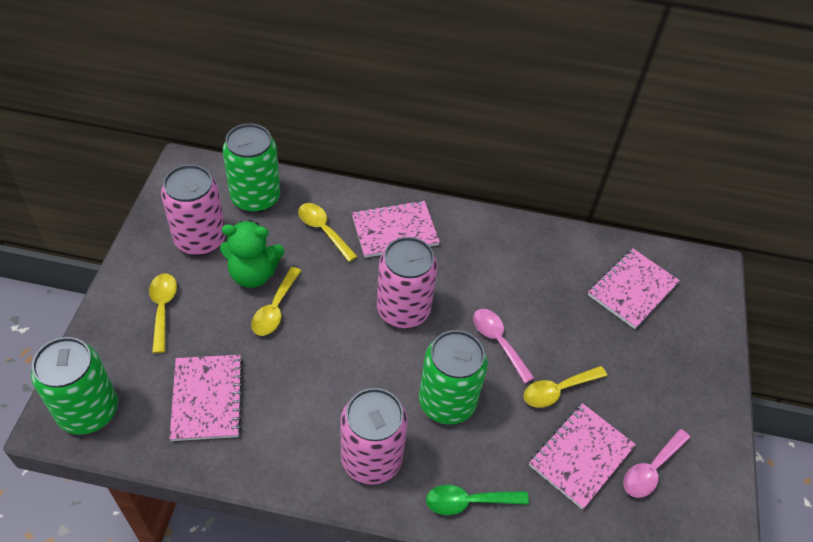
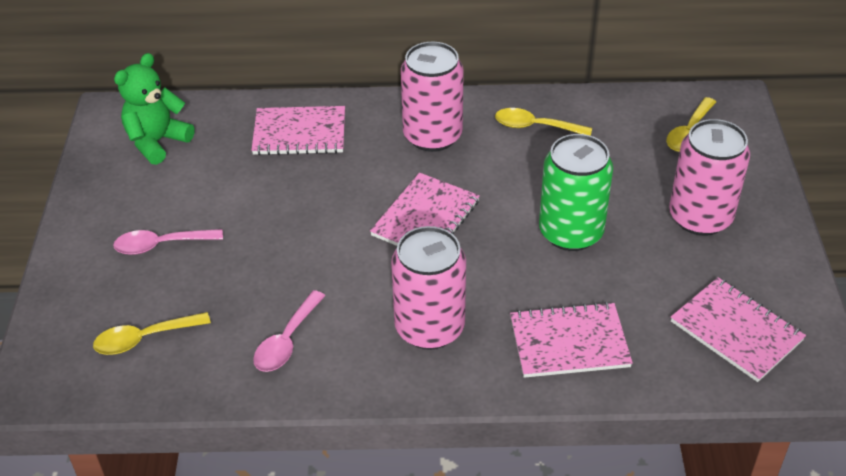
green can: [31,337,118,435] [223,123,280,213] [419,330,488,424] = 3 -> [539,134,613,251] = 1
green spoon: [426,485,529,515] = 1 -> none = 0
yellow spoon: [149,273,177,353] [251,267,301,336] [298,203,358,262] [524,366,607,408] = 4 -> [93,312,211,355] [495,108,592,136] [666,97,716,152] = 3

